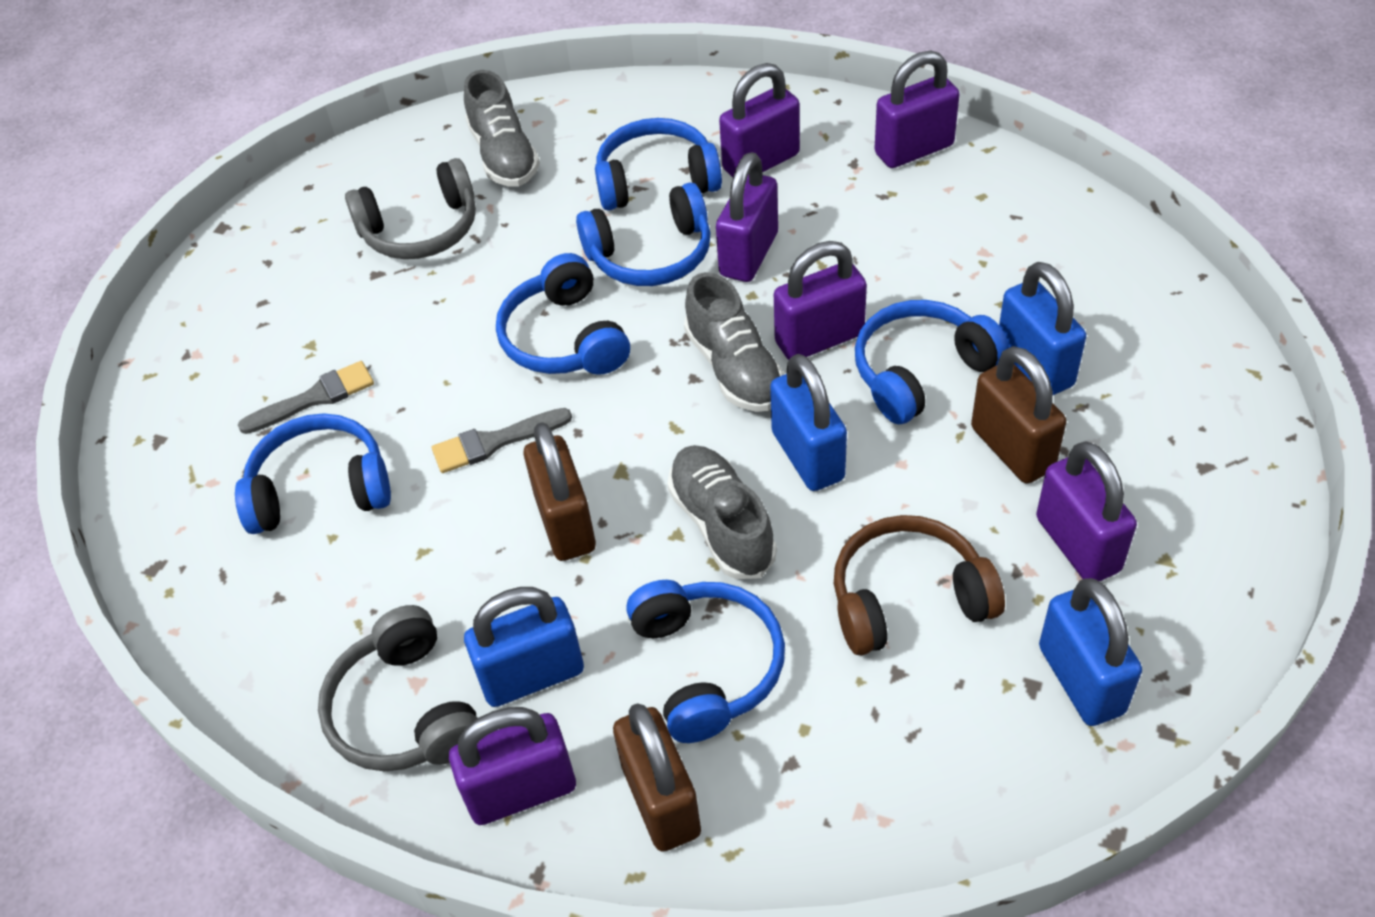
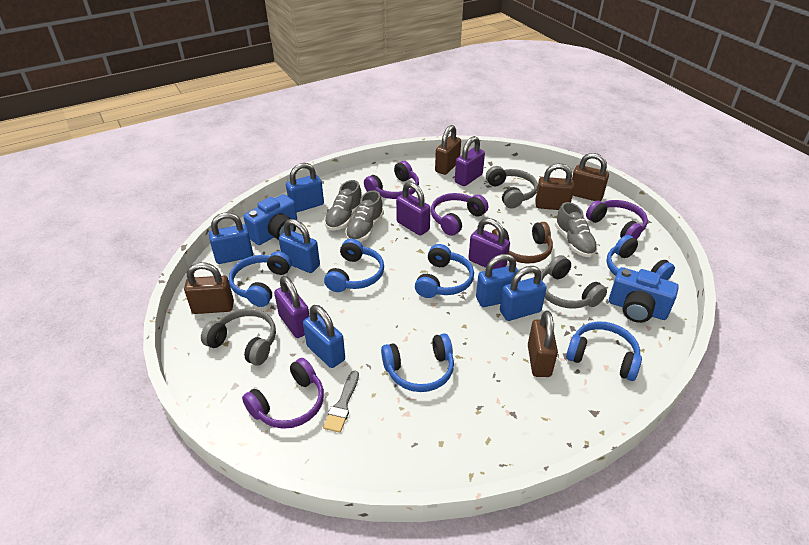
blue camera: none = 0 -> [243,194,297,245] [609,267,679,323] = 2
blue padlock: [464,587,584,707] [770,354,847,491] [999,262,1086,395] [1039,578,1142,726] = 4 -> [209,212,253,264] [279,219,320,273] [286,163,324,213] [303,305,345,368] [476,254,521,307] [500,266,546,321] = 6
brown padlock: [523,422,596,561] [613,703,701,852] [971,346,1066,484] = 3 -> [184,262,234,314] [435,125,461,175] [528,311,558,377] [535,163,574,210] [572,153,609,201] = 5
grey brush: [238,361,374,434] [432,408,572,473] = 2 -> [323,370,359,433] = 1
grey headphones: [318,605,477,771] [345,158,476,259] = 2 -> [201,308,276,366] [486,166,538,209] [541,255,607,309] = 3
purple headphones: none = 0 -> [242,358,324,429] [364,161,419,199] [431,193,488,236] [586,200,648,240] = 4
purple padlock: [449,707,576,825] [716,152,778,282] [719,63,800,177] [774,241,867,360] [874,50,960,168] [1036,441,1137,581] = 6 -> [274,276,310,338] [396,182,431,236] [455,136,485,186] [468,218,510,269] = 4

